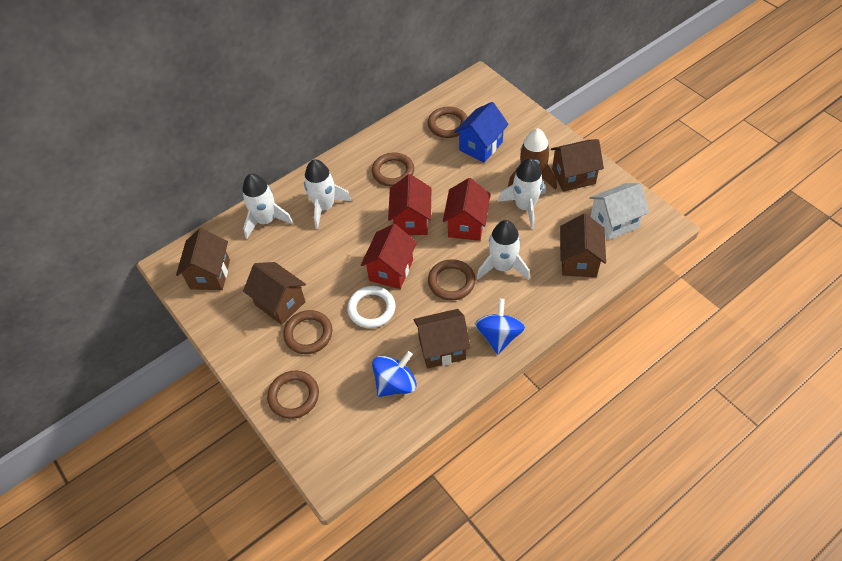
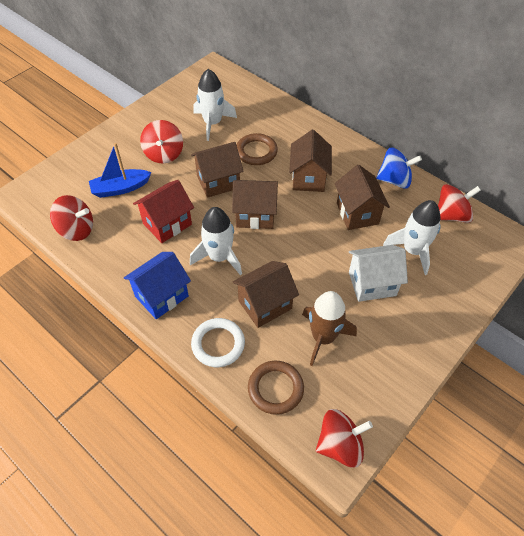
blue boat: none = 0 -> [89,143,152,198] = 1
blue spinning top: [372,351,417,397] [475,299,525,354] = 2 -> [376,148,422,189] = 1
brown ring: [267,371,319,419] [283,310,332,354] [372,153,414,187] [428,107,468,138] [428,259,475,300] = 5 -> [237,133,278,165] [248,361,304,415] = 2
red house: [361,224,417,289] [388,174,431,235] [443,178,491,241] = 3 -> [133,180,194,243] = 1
red spinning top: none = 0 -> [50,195,93,241] [140,120,183,164] [316,409,373,468] [438,184,481,223] = 4
white rocket: [242,174,293,239] [304,159,352,229] [477,220,530,280] [498,158,546,229] = 4 -> [190,207,242,275] [194,69,237,141] [383,200,441,275] = 3

